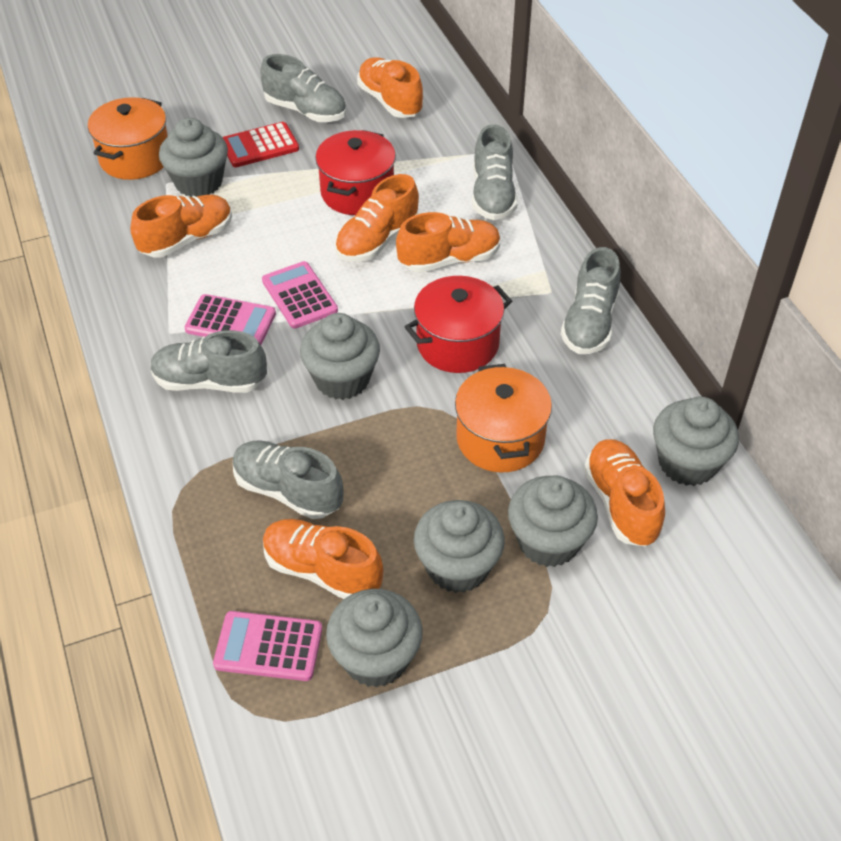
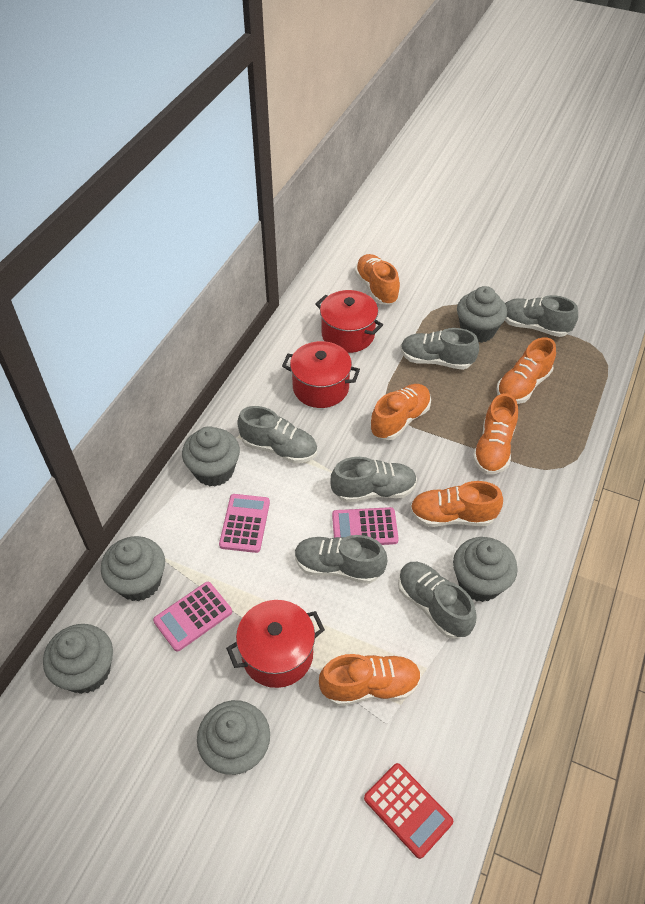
grey shoe: [150,330,267,393] [233,440,344,519] [260,54,346,122] [472,124,518,220] [561,247,621,354] = 5 -> [237,406,317,464] [295,535,387,584] [330,457,417,503] [398,562,477,639] [400,328,479,370] [505,295,578,337] = 6
orange pot: [88,97,168,180] [455,364,552,472] = 2 -> none = 0
red pot: [315,130,396,215] [405,276,512,373] = 2 -> [226,600,325,688] [282,341,360,408] [315,290,383,353] = 3

